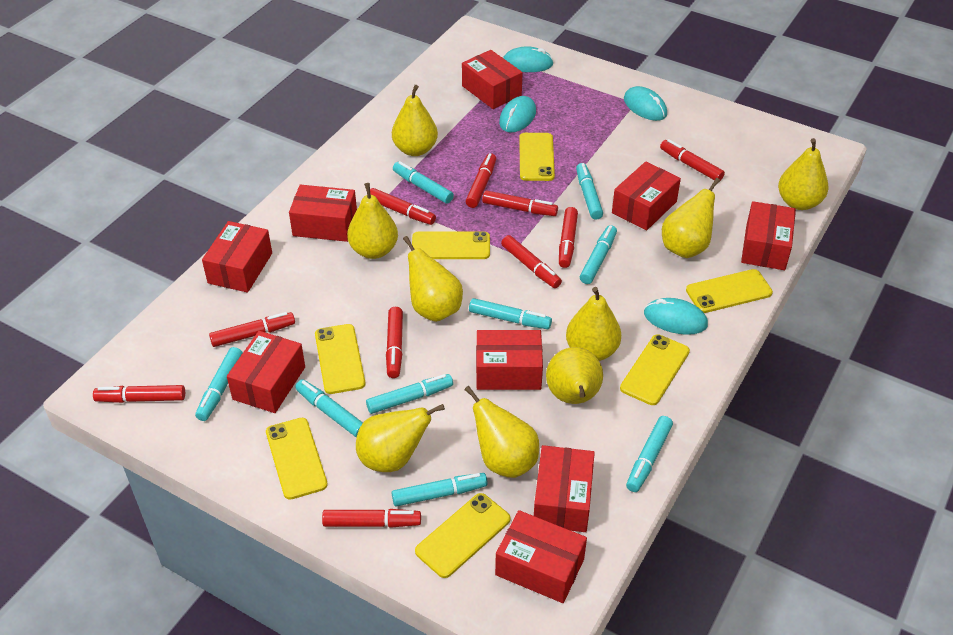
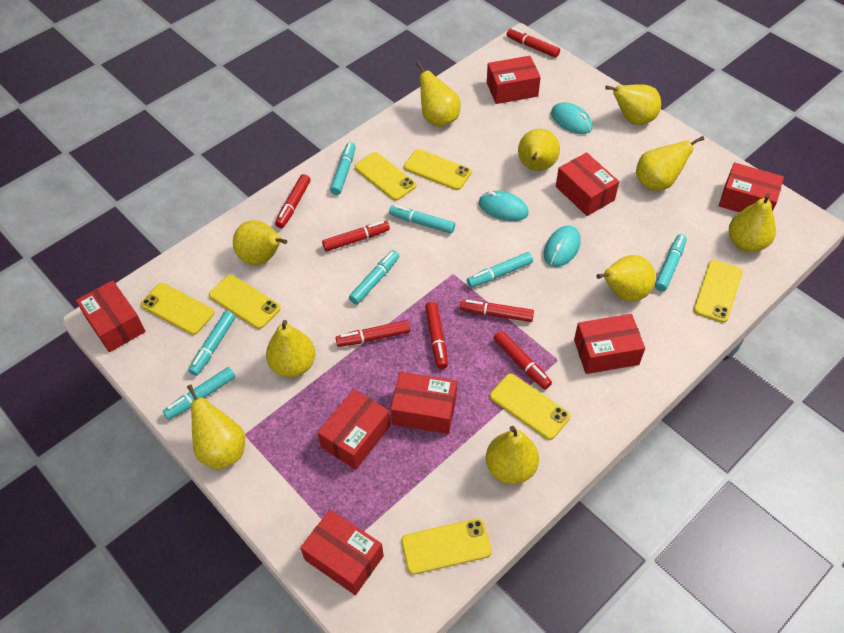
red box: [202,221,272,293] [227,331,305,413] [289,184,357,242] [462,50,523,109] [476,330,543,390] [495,510,587,603] [534,445,595,532] [612,161,681,231] [741,201,796,270] = 9 -> [76,280,146,352] [300,509,384,595] [317,389,391,470] [391,372,457,434] [487,56,541,104] [556,152,619,216] [574,314,645,374] [719,162,784,212] = 8
red marker: [93,385,185,403] [209,312,295,347] [322,509,421,528] [370,188,436,225] [386,307,403,378] [466,153,496,208] [482,190,558,216] [501,235,562,288] [559,207,578,268] [660,139,725,181] = 10 -> [275,174,311,228] [322,221,390,251] [336,320,410,347] [425,302,448,369] [460,300,534,322] [494,330,552,389] [507,28,560,58] = 7
turquoise marker: [195,347,243,421] [295,379,363,437] [366,374,453,414] [392,473,488,507] [393,161,454,204] [469,298,552,329] [576,163,603,220] [580,225,617,284] [626,416,673,492] = 9 -> [163,367,235,420] [188,311,235,376] [330,142,356,195] [349,250,399,305] [389,205,455,234] [467,252,533,288] [655,234,687,291] = 7
turquoise mouse: [499,96,536,132] [503,46,554,72] [624,86,667,121] [644,298,708,335] = 4 -> [479,191,529,221] [544,225,580,267] [551,102,593,134] = 3
yellow pear: [347,183,398,259] [356,404,445,472] [392,85,438,156] [403,236,463,322] [464,386,539,478] [546,347,603,404] [566,287,621,361] [662,178,720,258] [778,138,828,210] = 9 -> [187,384,245,469] [233,220,287,265] [266,320,315,377] [416,61,461,127] [486,426,539,484] [518,129,560,171] [596,255,656,302] [605,85,661,125] [636,136,704,191] [729,193,776,252] = 10

